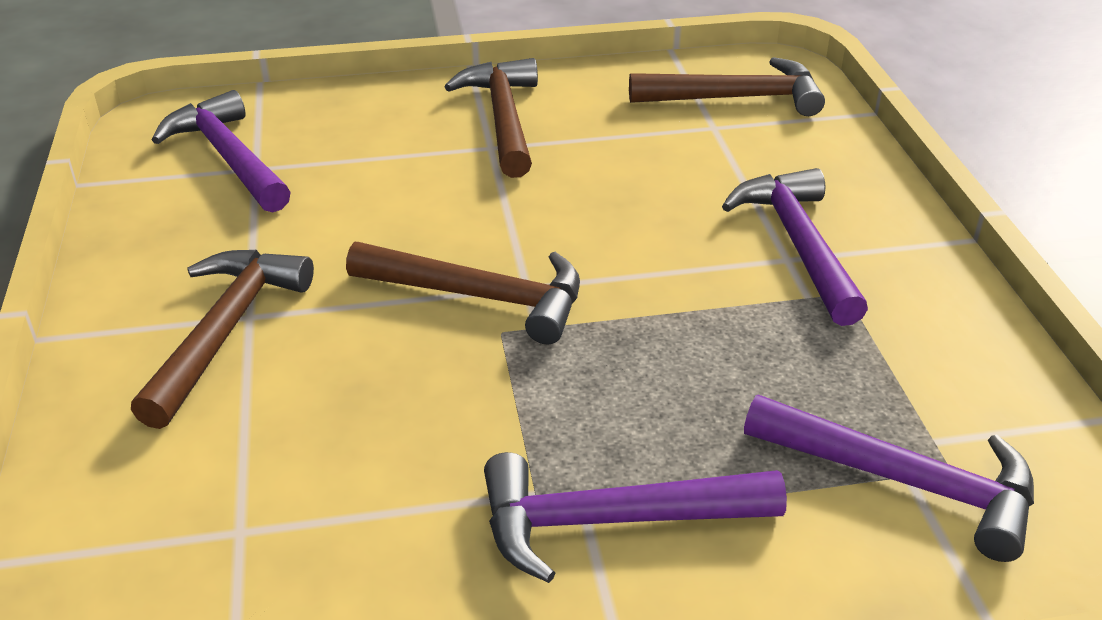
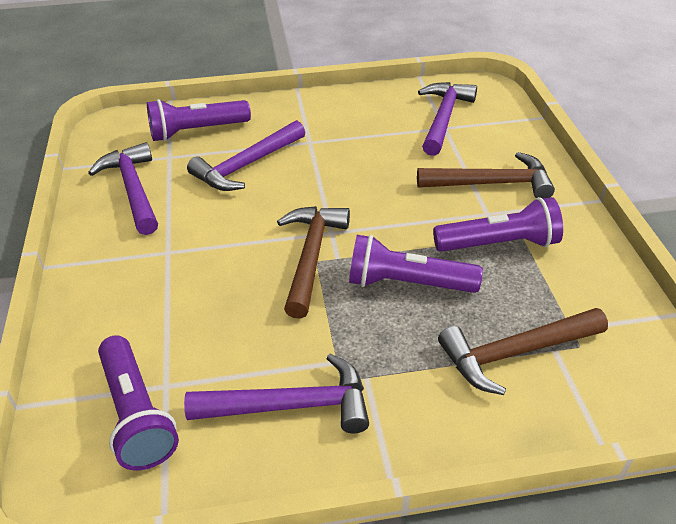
brown hammer: [131,250,314,429] [346,242,580,345] [444,58,538,178] [629,57,825,116] = 4 -> [277,206,350,319] [417,152,555,199] [438,308,608,395] = 3
purple flashlight: none = 0 -> [98,335,179,471] [147,99,251,141] [349,235,483,293] [433,197,563,252] = 4

